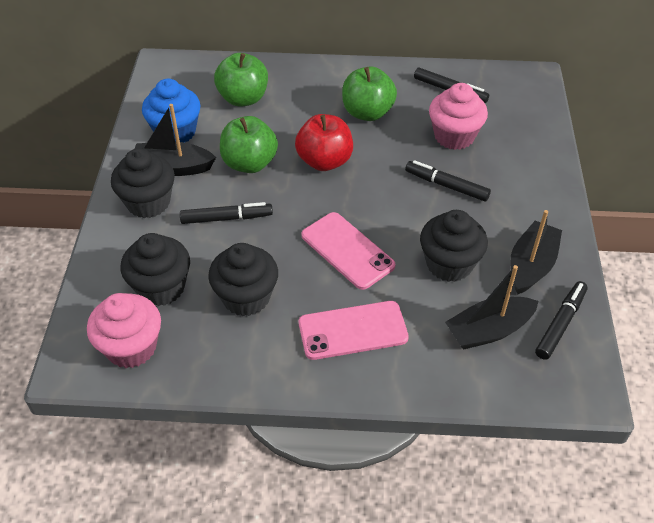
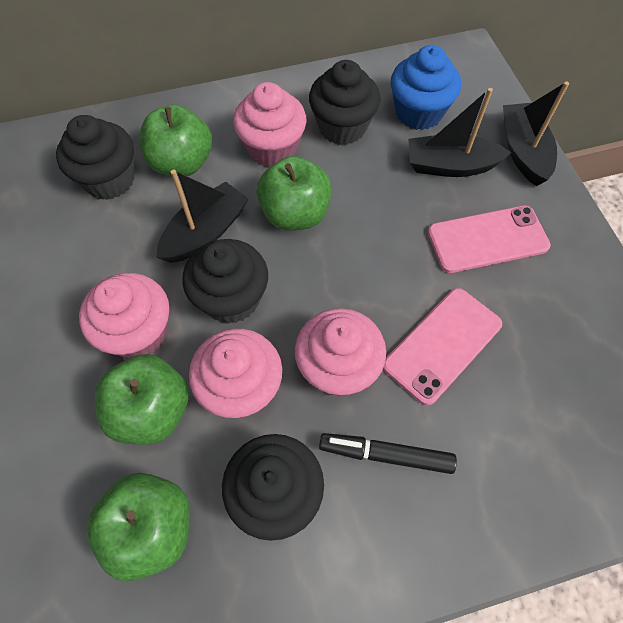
black marker: [180,202,273,224] [405,160,491,201] [414,68,489,103] [535,281,587,360] = 4 -> [319,433,457,474] = 1
green apple: [214,53,268,107] [220,116,278,173] [342,66,397,121] = 3 -> [86,473,190,581] [95,354,189,445] [140,104,213,177] [257,156,332,230] = 4
pink cupcake: [87,293,161,368] [429,83,488,150] = 2 -> [79,273,169,358] [189,329,282,418] [233,82,307,167] [295,308,386,396] = 4
red apple: [295,114,353,171] = 1 -> none = 0

